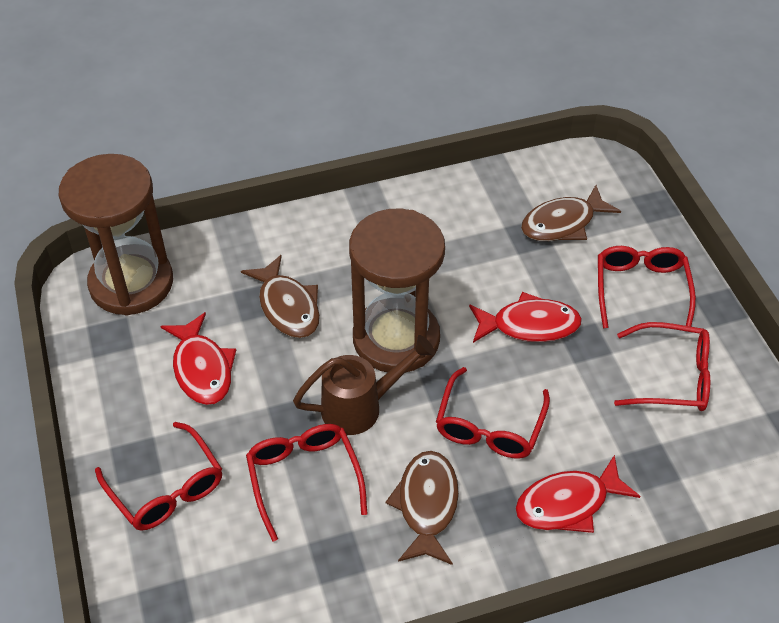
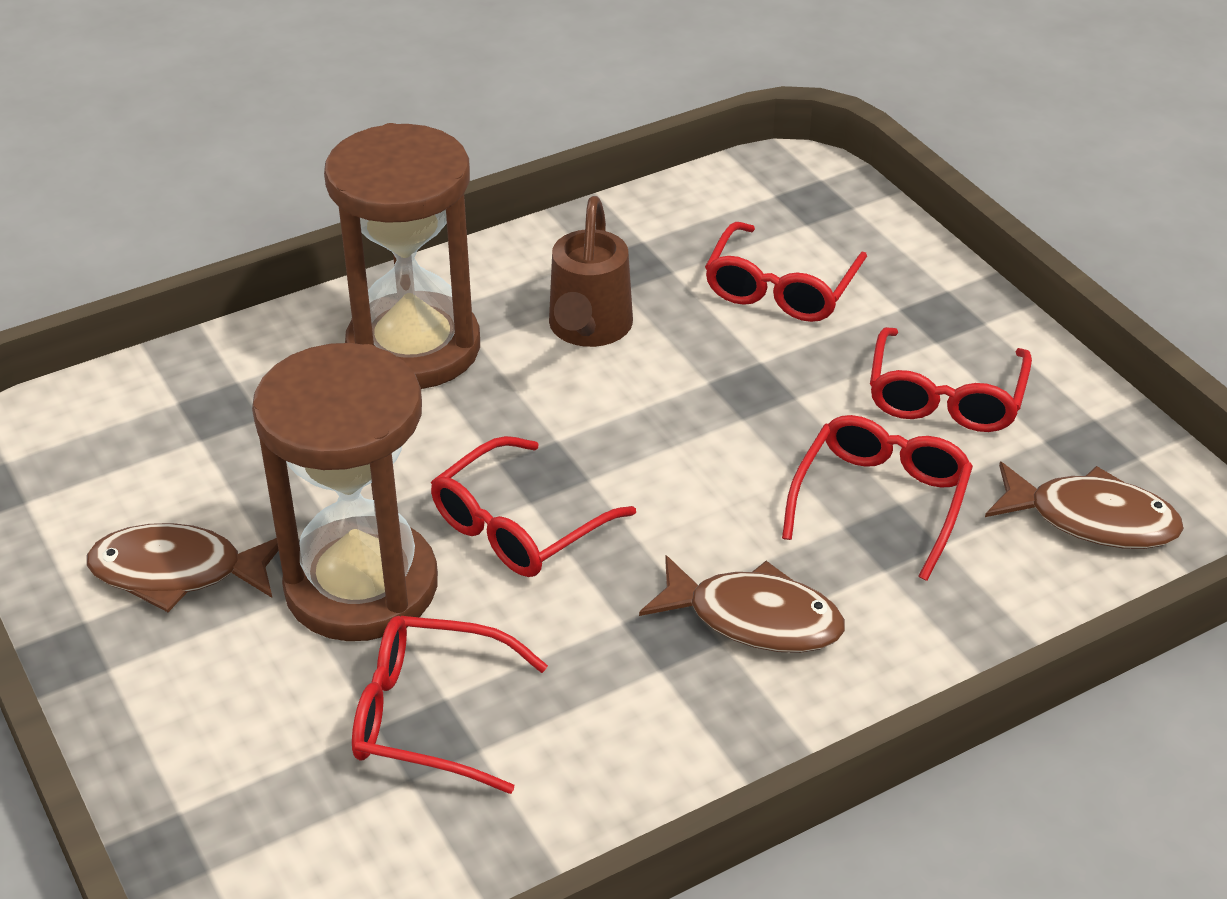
red fish: [160,312,236,405] [469,292,582,343] [515,455,640,533] = 3 -> none = 0

